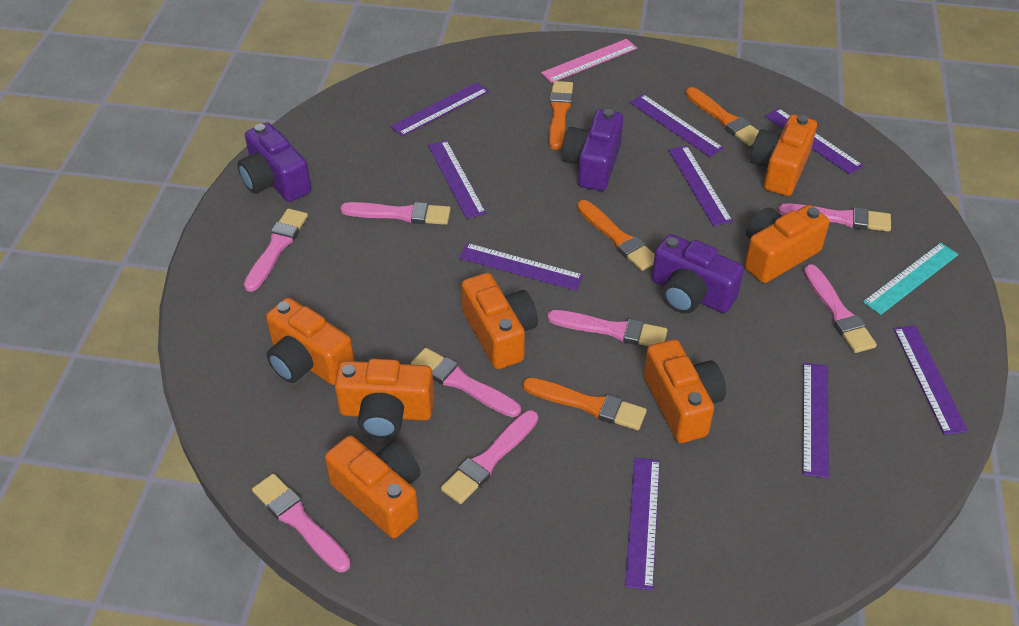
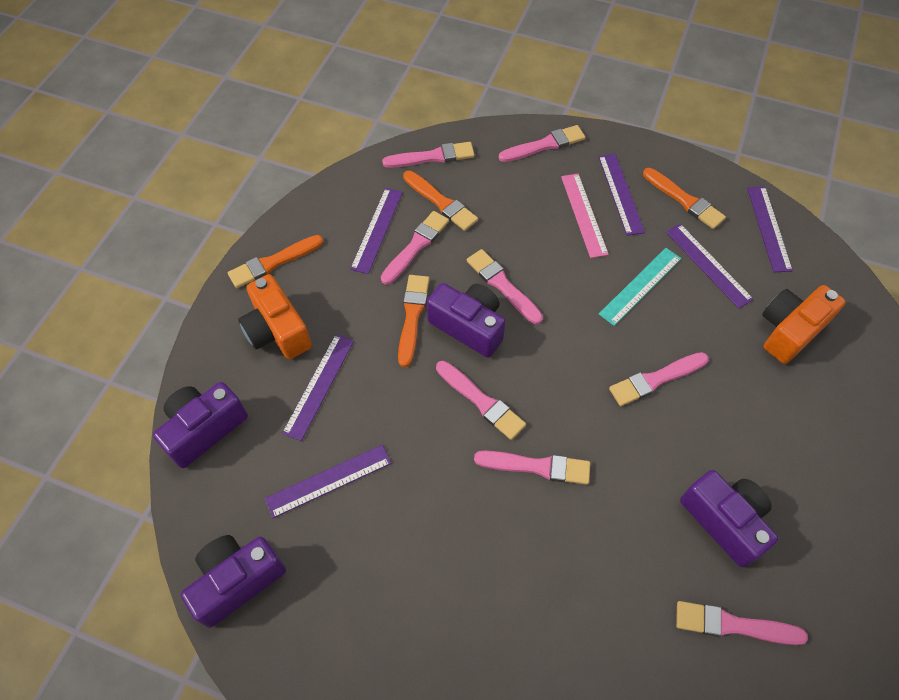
orange camera: [266,298,354,385] [325,436,420,538] [335,359,434,439] [461,273,538,369] [643,339,726,443] [745,205,829,283] [750,114,817,196] = 7 -> [238,274,312,359] [762,285,846,364] = 2
purple camera: [237,122,312,202] [562,109,624,191] [652,234,744,314] = 3 -> [153,382,248,468] [181,535,286,628] [427,283,506,357] [680,470,778,567] = 4
purple ruler: [390,82,489,136] [428,140,486,219] [459,243,583,291] [625,458,660,590] [630,94,724,157] [668,146,733,226] [765,108,863,175] [803,363,829,478] [894,325,968,435] = 9 -> [265,445,392,518] [282,334,354,441] [350,188,403,274] [598,154,645,236] [666,224,754,308] [747,186,793,272] = 6

